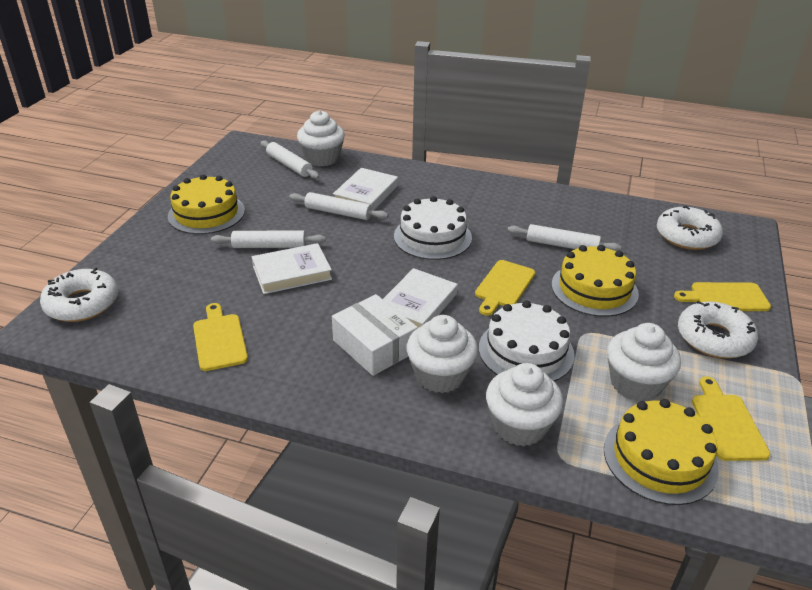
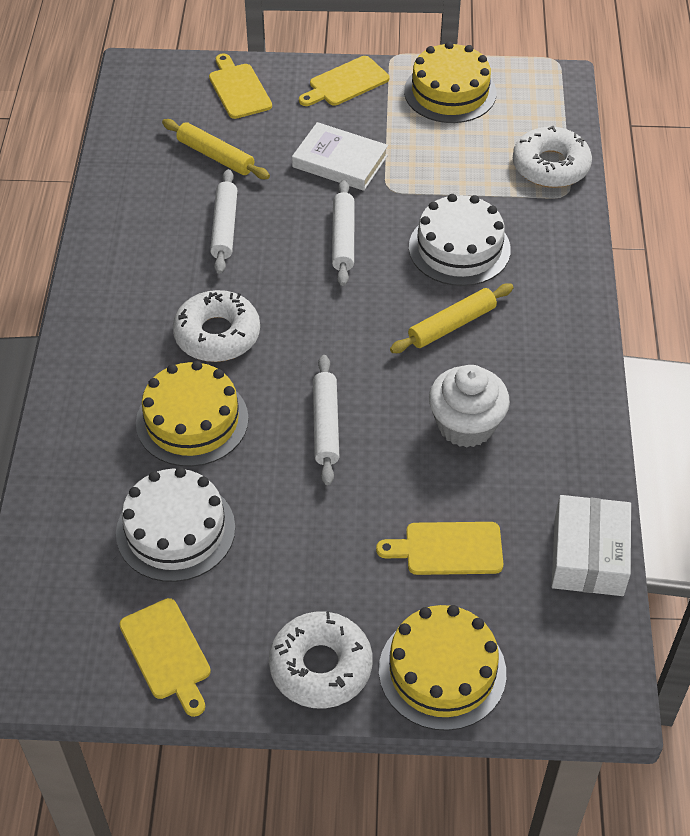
white book: [252,243,332,294] [333,168,398,211] [383,268,458,328] = 3 -> [292,122,388,191] = 1
white cupcake: [297,110,345,167] [407,315,478,393] [486,363,563,446] [607,323,681,401] = 4 -> [429,365,510,448] = 1
white rolling pin: [211,230,326,248] [260,140,319,179] [289,192,388,220] [508,224,621,251] = 4 -> [210,169,237,274] [313,355,339,485] [332,180,354,286] = 3
yellow rolling pin: none = 0 -> [162,119,270,179] [390,283,514,353] = 2

